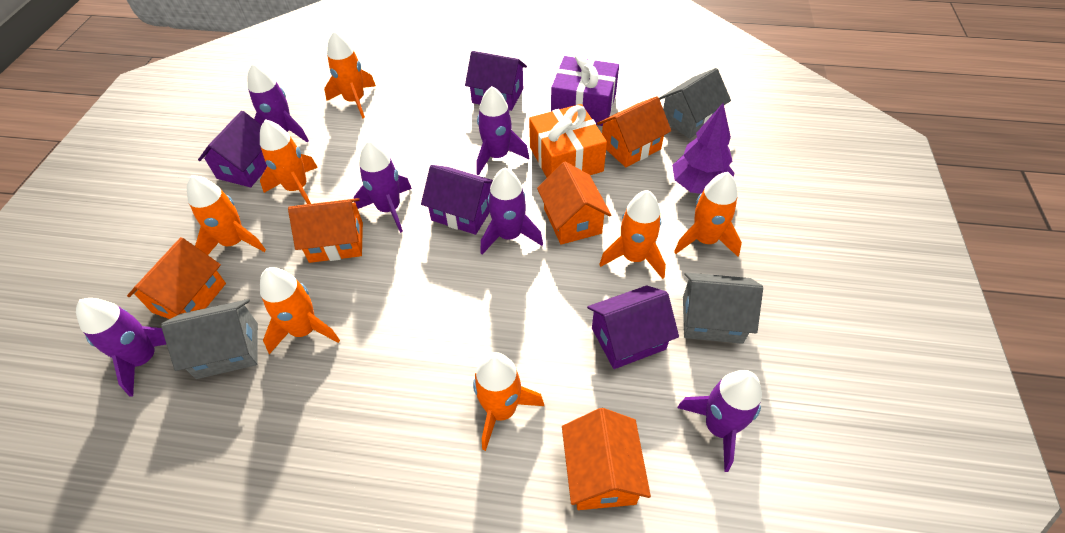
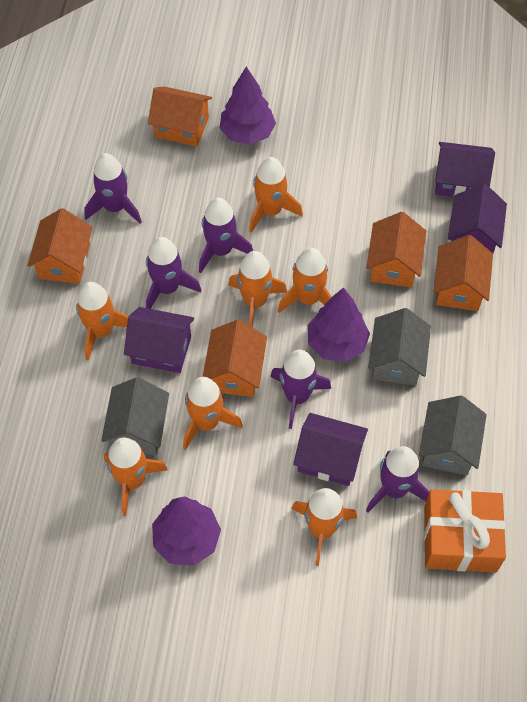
purple gift: [551,52,619,126] = 1 -> none = 0
purple rocket: [76,298,166,397] [248,63,309,142] [354,140,412,233] [476,86,529,175] [480,167,543,255] [677,370,762,472] = 6 -> [85,153,142,224] [146,237,201,309] [199,198,253,273] [270,350,331,429] [366,446,429,513] = 5
purple tree: [672,103,734,194] = 1 -> [152,496,221,566] [220,66,276,145] [307,287,370,362] = 3

